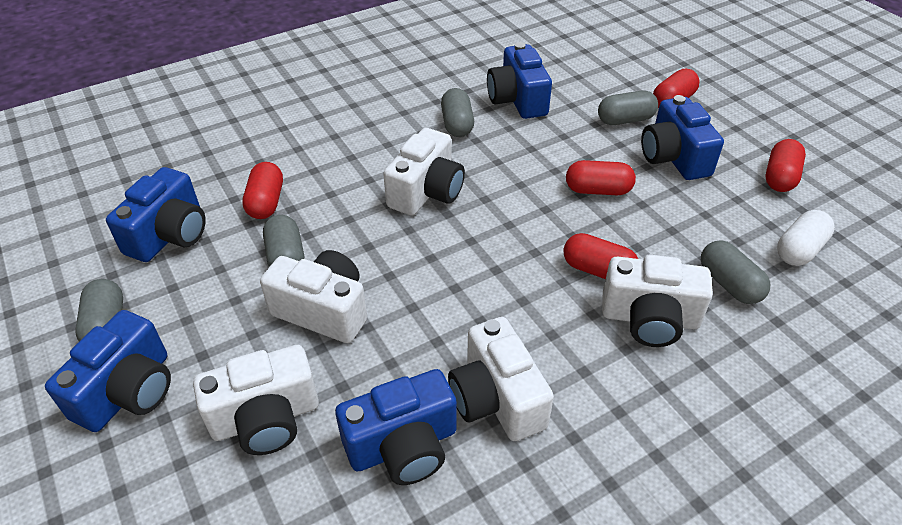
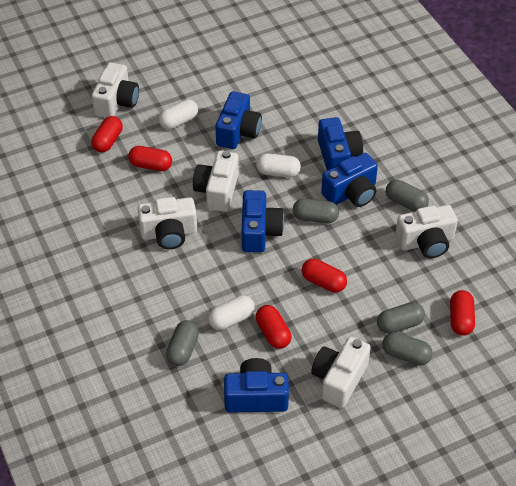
white capsule: [777,210,835,266] = 1 -> [159,99,198,130] [208,295,255,330] [256,153,301,177] = 3

